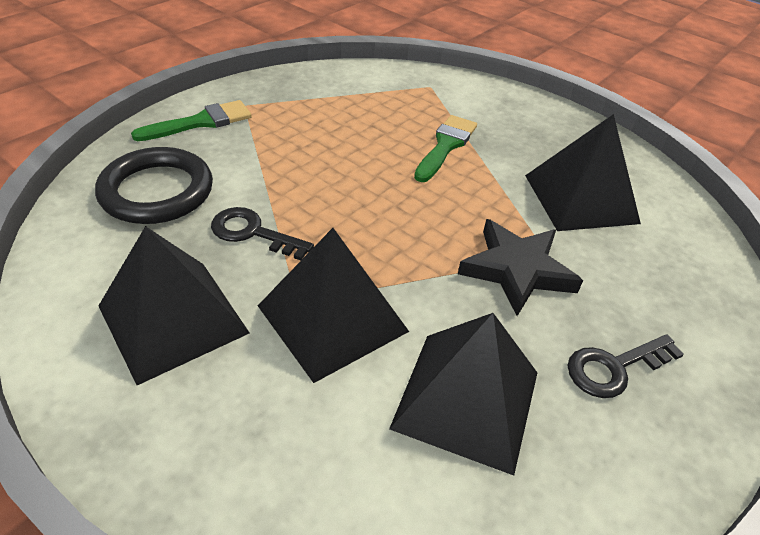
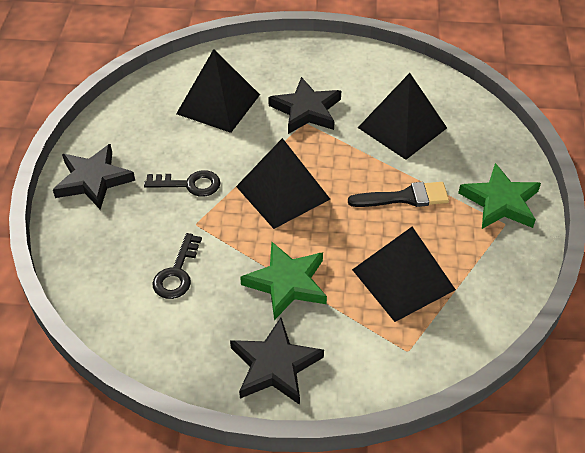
black brush: none = 0 -> [348,182,449,207] = 1
black ring: [95,147,213,224] = 1 -> none = 0
black star: [458,219,583,316] = 1 -> [53,144,135,210] [230,318,324,405] [268,77,341,134] = 3
green brush: [131,100,252,141] [414,115,477,182] = 2 -> none = 0
green star: none = 0 -> [240,242,327,320] [458,163,541,229] = 2

